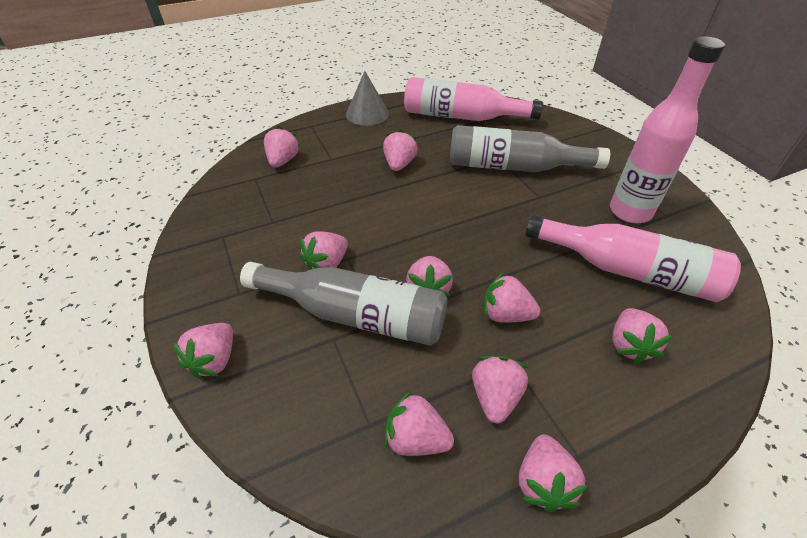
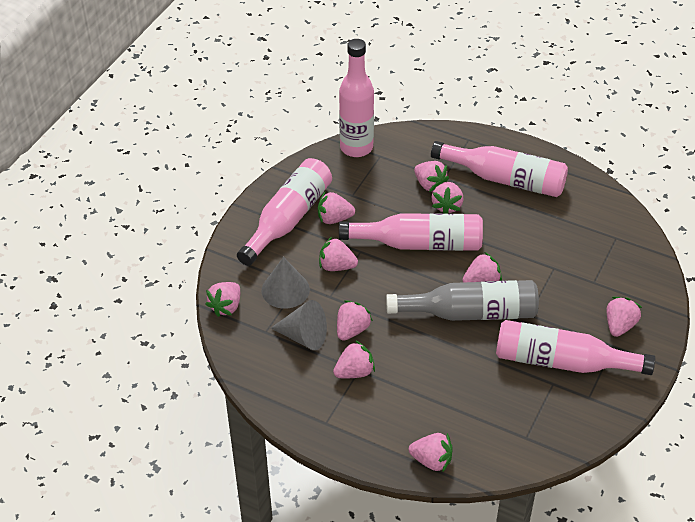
grey bottle: [240,262,447,346] [450,125,610,172] = 2 -> [386,280,539,321] = 1
grey cone: [346,71,389,126] = 1 -> [262,257,310,309] [271,300,327,350] = 2
pink bottle: [404,77,543,121] [525,214,741,302] [610,36,725,223] = 3 -> [237,158,332,266] [339,39,374,157] [339,213,483,251] [431,141,568,197] [496,320,655,375] = 5

